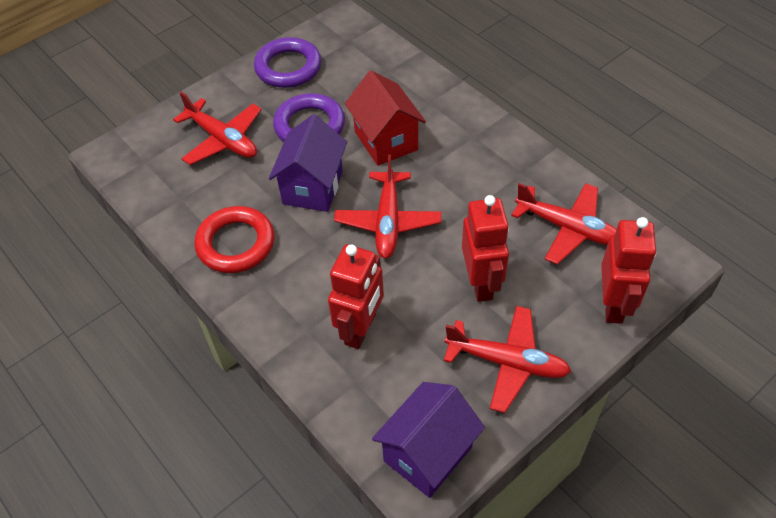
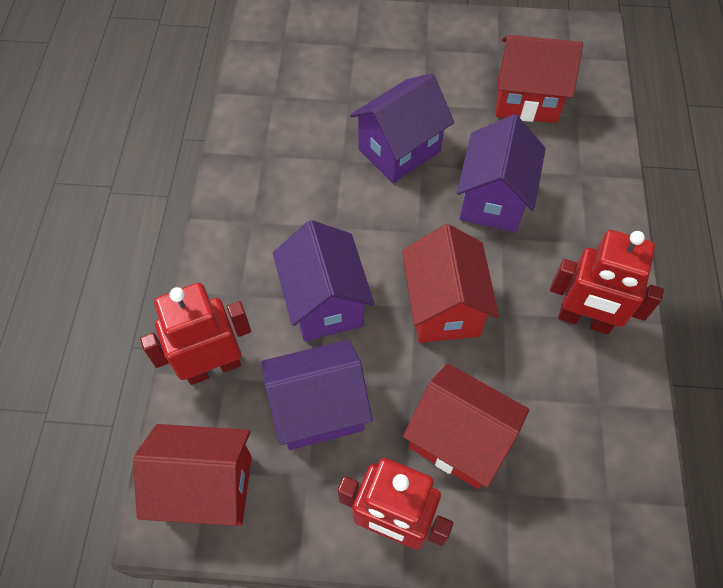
purple house: [269,114,347,212] [372,382,485,498] = 2 -> [262,340,372,450] [273,220,375,341] [350,73,454,183] [457,114,546,232] = 4
purple ring: [254,37,321,88] [273,93,345,142] = 2 -> none = 0
red house: [345,71,426,166] = 1 -> [133,424,252,526] [402,224,499,343] [403,363,529,489] [496,35,583,123] = 4
red plane: [173,92,262,165] [334,154,441,259] [444,306,571,413] [511,183,617,265] = 4 -> none = 0
red ring: [194,206,275,273] = 1 -> none = 0

